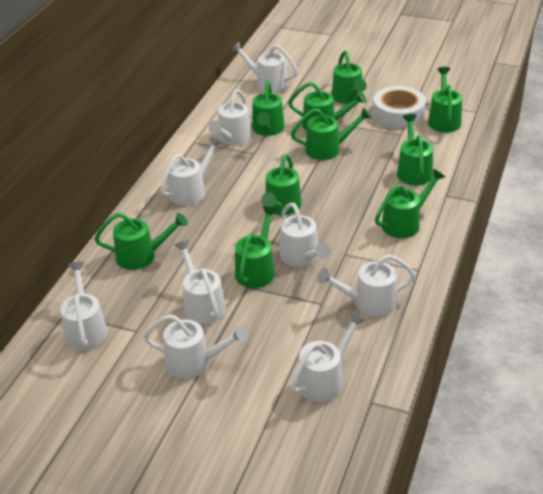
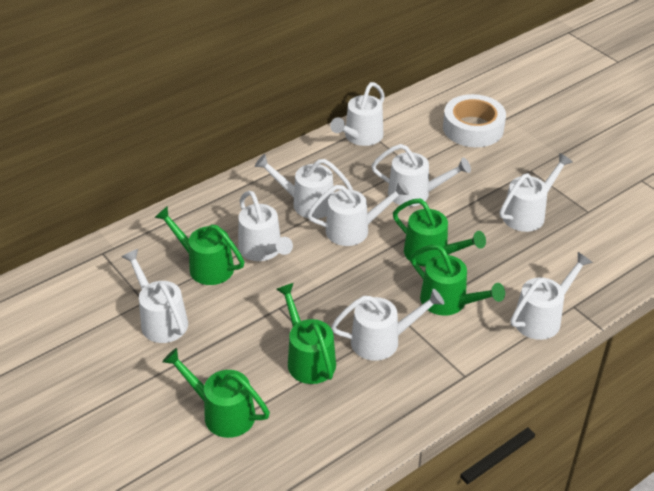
green watering can: [95,213,188,270] [235,206,277,288] [252,80,285,136] [261,154,302,215] [288,82,367,131] [291,107,372,160] [332,51,367,104] [375,168,445,238] [397,114,433,185] [428,67,462,132] = 10 -> [154,206,244,285] [162,348,270,438] [276,283,336,384] [393,199,486,267] [411,245,505,316] = 5

